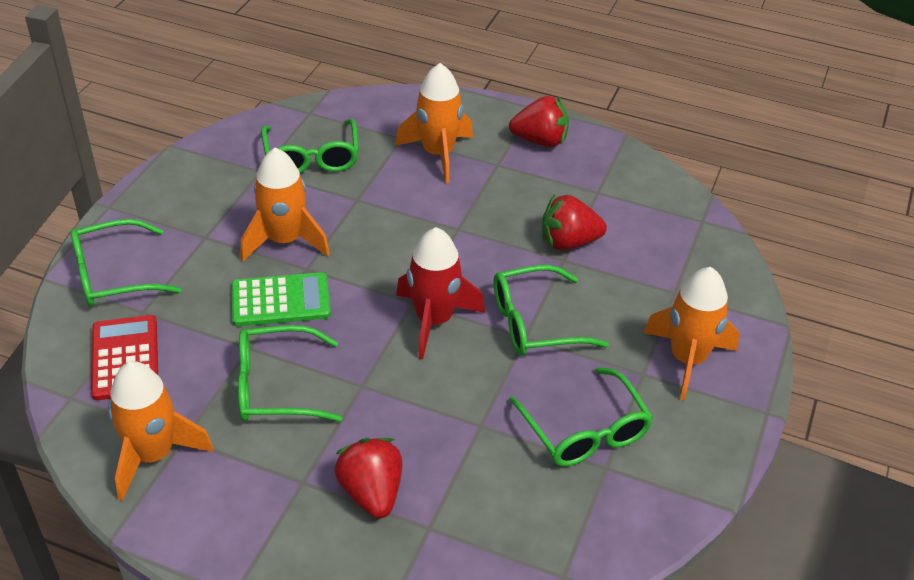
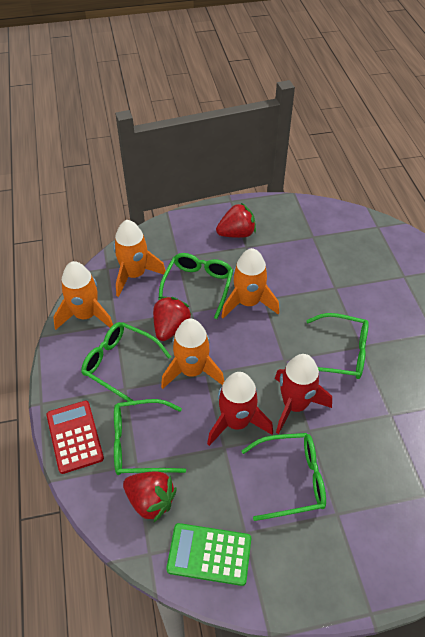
red rocket: [396,227,485,359] = 1 -> [207,372,273,446] [275,354,332,434] = 2

